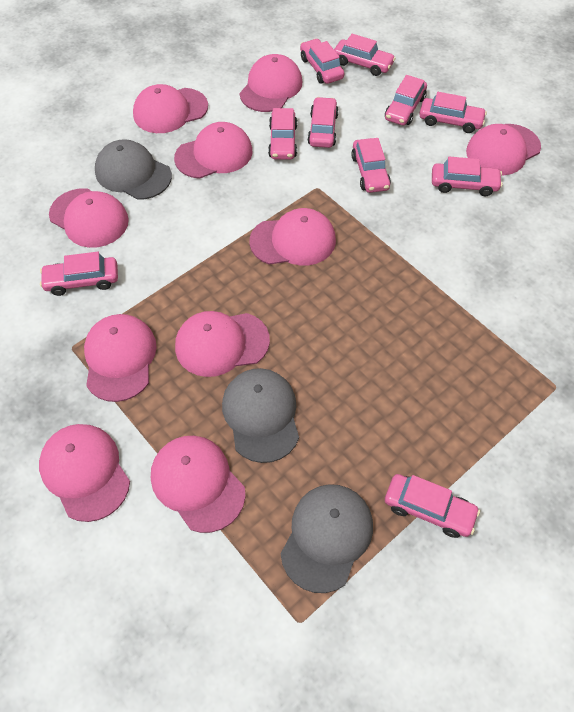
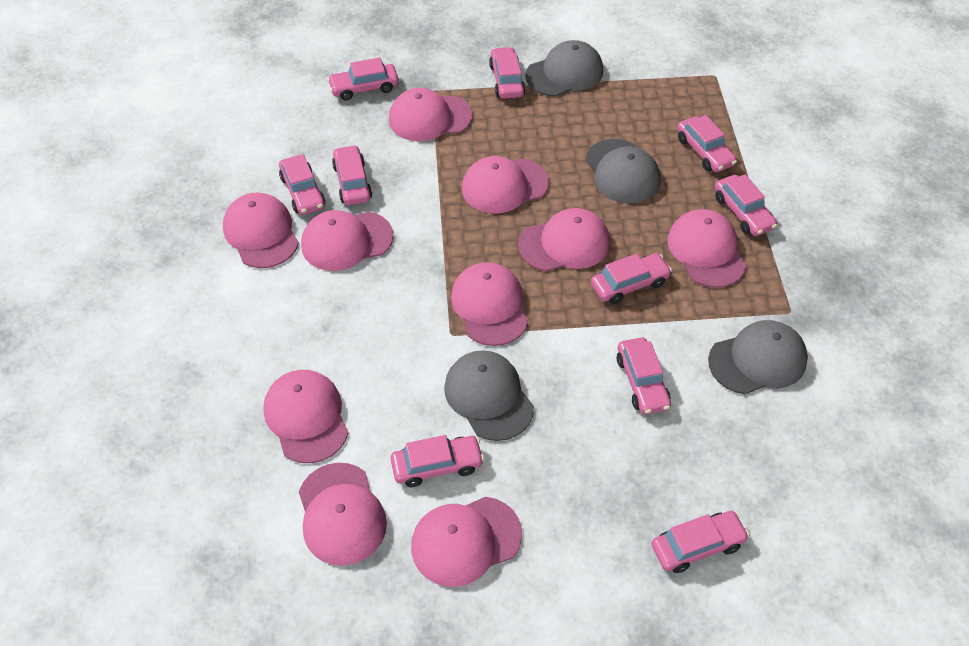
grey cap: [95,139,172,200] [222,368,299,463] [281,484,373,593] = 3 -> [444,350,534,441] [525,40,603,97] [585,139,660,203] [708,320,808,394] = 4

